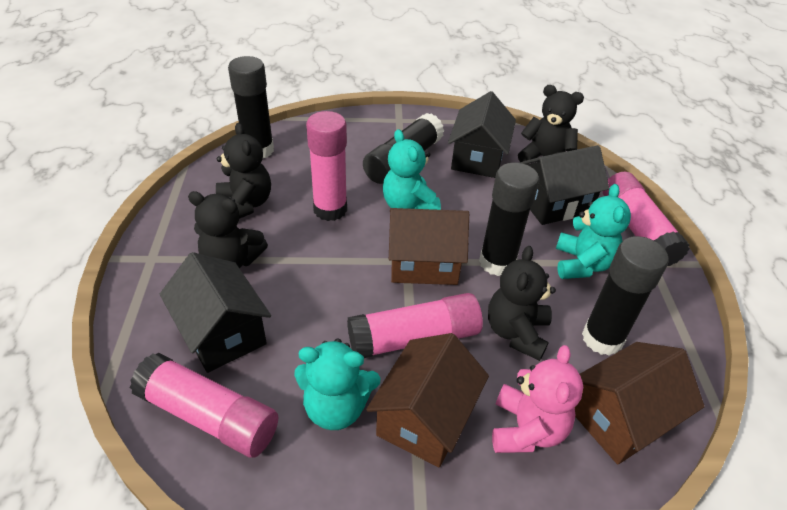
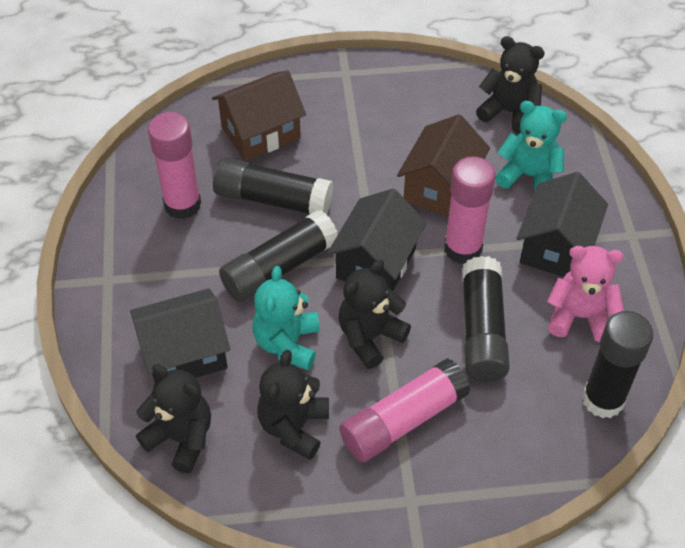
brown house: [366,333,489,467] [389,208,469,285] [575,342,705,465] = 3 -> [212,70,306,161] [397,114,490,217] = 2
pink glue stick: [130,353,278,458] [306,111,347,221] [347,293,483,358] [603,172,690,266] = 4 -> [148,112,201,219] [339,358,470,462] [444,156,496,264] = 3
turquoise teddy bear: [294,339,380,430] [383,129,441,210] [556,184,631,279] = 3 -> [253,266,320,370] [495,101,567,192] = 2

